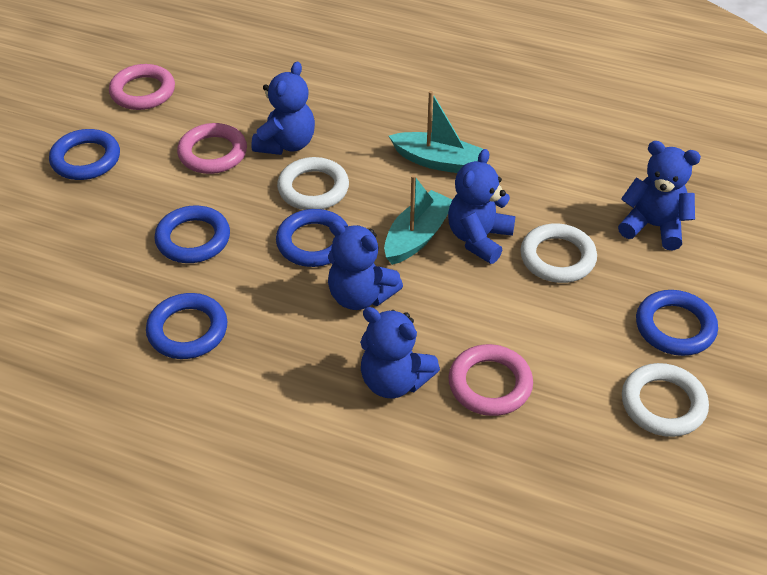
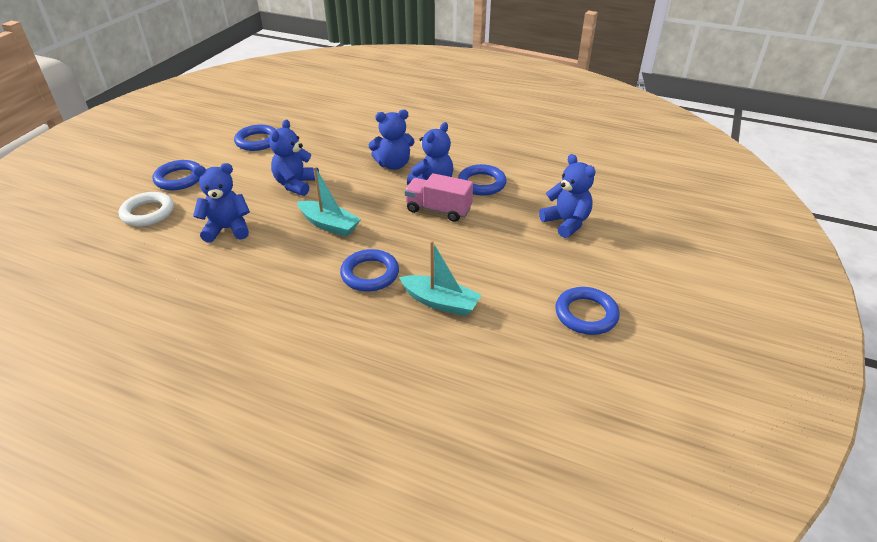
pink ring: [109,64,175,110] [177,123,247,174] [448,344,533,416] = 3 -> none = 0
pink truck: none = 0 -> [404,173,473,222] = 1
white ring: [277,157,349,210] [520,224,597,283] [622,363,709,437] = 3 -> [119,192,174,226] = 1

